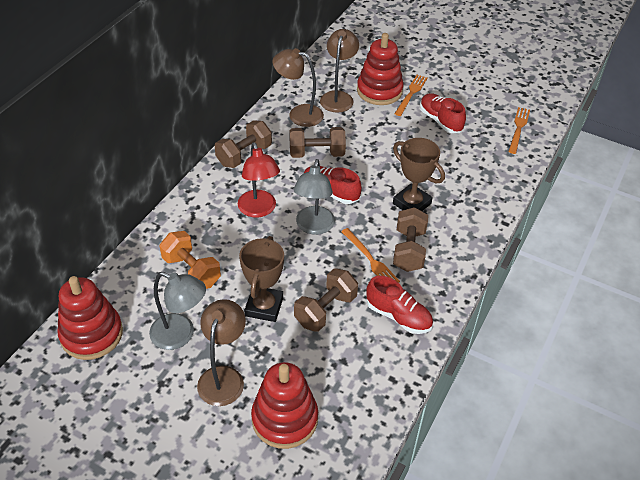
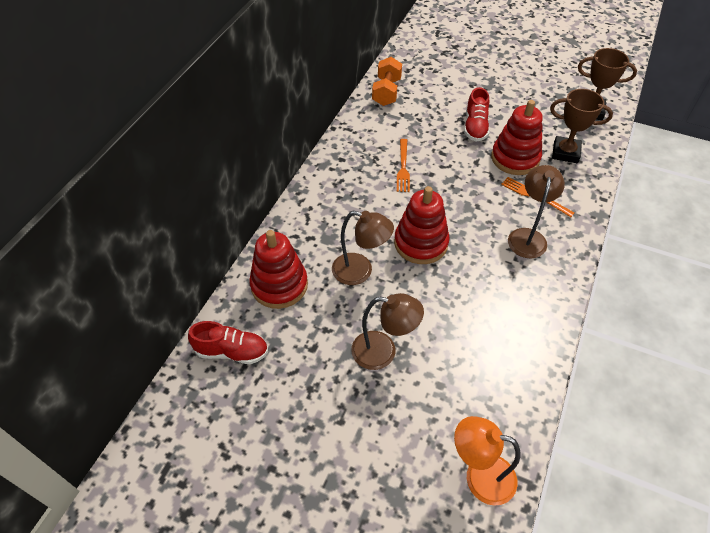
brown dumbbell: [215,120,272,168] [290,127,346,158] [294,268,358,332] [393,207,428,272] = 4 -> none = 0
grey lamp: [149,272,206,350] [293,159,335,235] = 2 -> none = 0
orange fork: [341,228,400,283] [394,75,428,116] [508,107,530,154] = 3 -> [397,139,410,192] [501,177,575,217] = 2
orange lamp: none = 0 -> [454,416,520,506] = 1
red lamp: [238,142,280,218] = 1 -> none = 0
red shoe: [304,166,362,204] [366,276,433,334] [420,93,466,133] = 3 -> [188,321,268,364] [464,87,490,142] = 2

